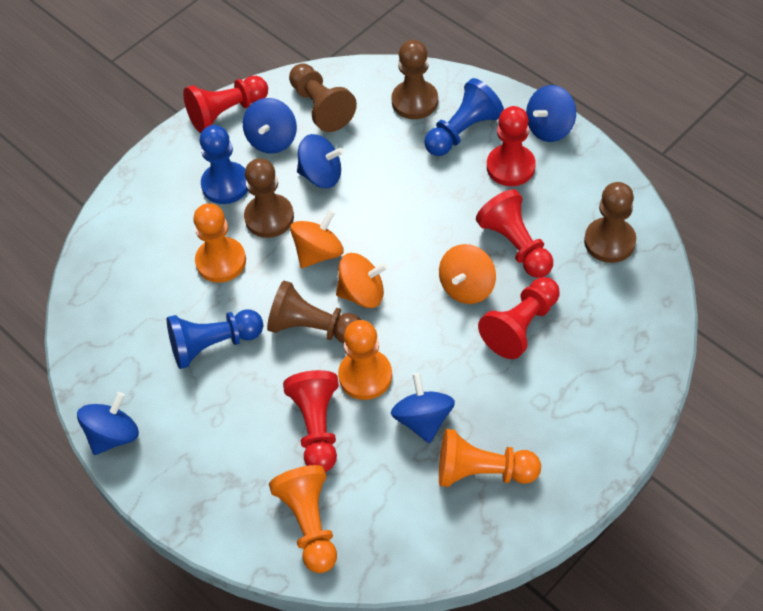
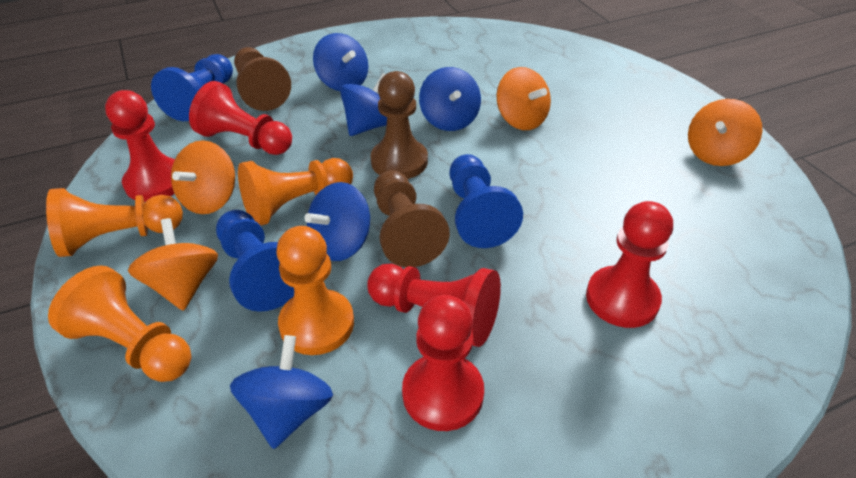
brown pawn: [244,158,294,238] [267,281,361,343] [289,63,357,132] [392,40,438,119] [584,182,636,263] = 5 -> [234,47,291,111] [370,71,428,179] [374,170,450,267] = 3
orange spinning top: [290,210,344,268] [336,253,388,308] [439,244,496,304] = 3 -> [128,218,218,311] [171,140,235,214] [496,67,551,130] [688,99,762,166] = 4

